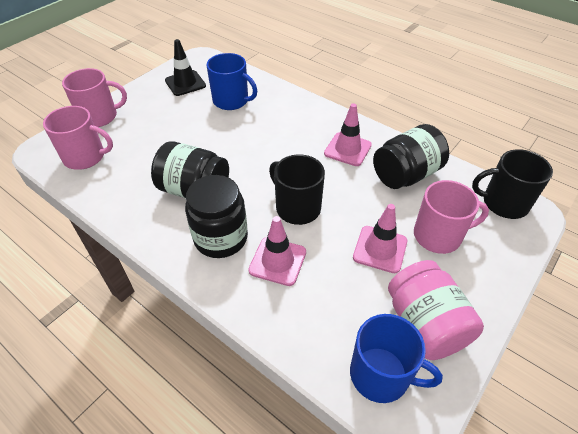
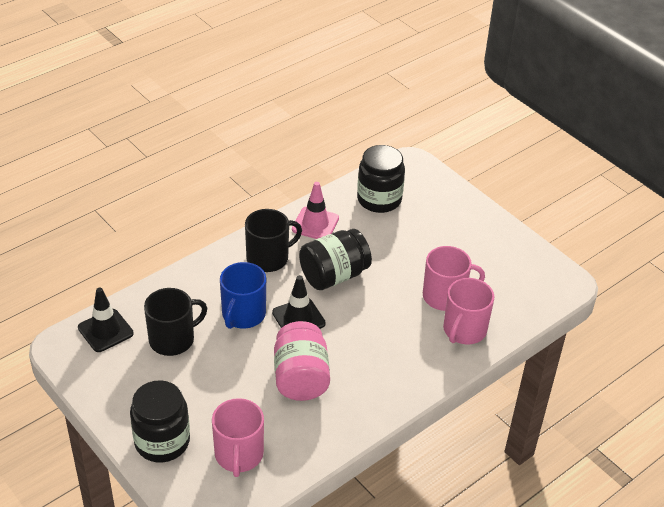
black traffic cone: [165,39,206,96] = 1 -> [78,288,134,352] [272,275,326,329] = 2
blue mug: [207,53,257,110] [350,314,443,403] = 2 -> [220,262,266,329] = 1
pink traffic cone: [248,216,306,286] [324,103,372,166] [353,204,407,273] = 3 -> [292,182,339,239] = 1

